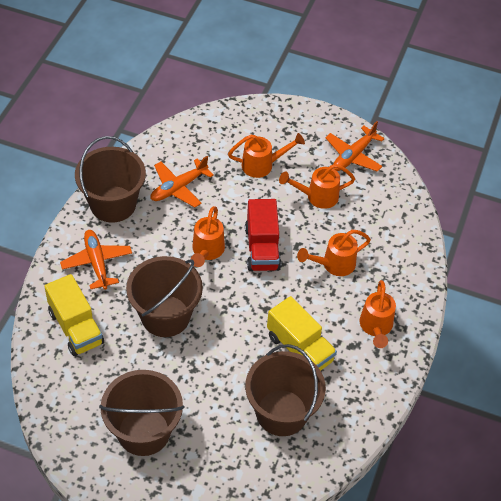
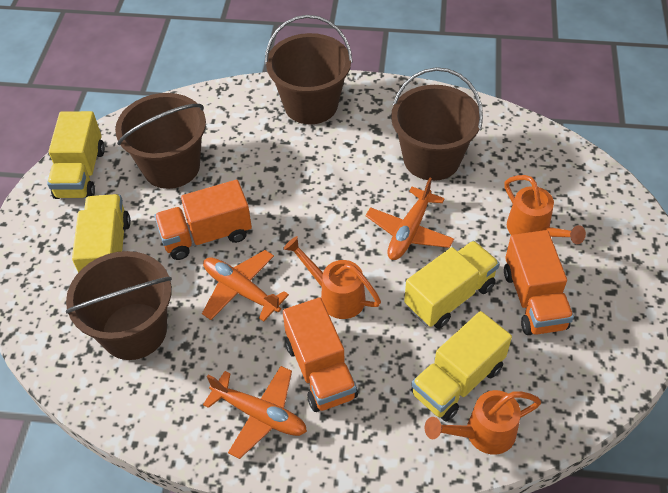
orange truck: none = 0 -> [154,180,252,260] [283,297,358,412] [504,230,574,335] = 3
orange watering can: [191,206,225,267] [228,133,305,178] [279,164,355,209] [297,230,371,276] [359,280,396,348] = 5 -> [283,236,381,319] [425,390,541,454] [504,175,586,244] = 3
red truck: [245,199,281,271] = 1 -> none = 0
yellow truck: [44,274,104,356] [267,296,337,371] = 2 -> [47,111,105,199] [72,194,131,273] [404,241,500,329] [411,311,512,421] = 4

